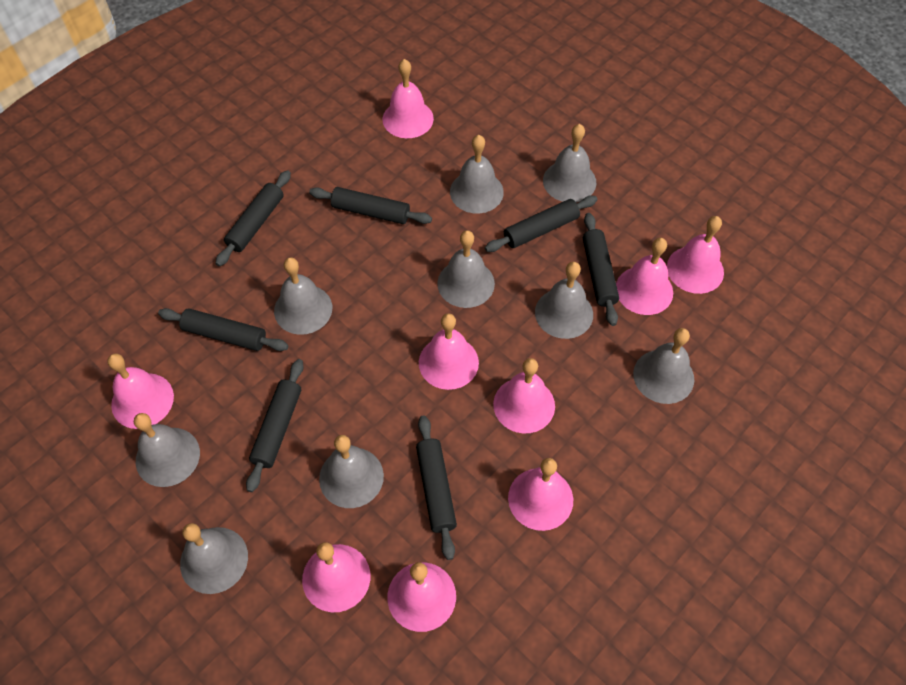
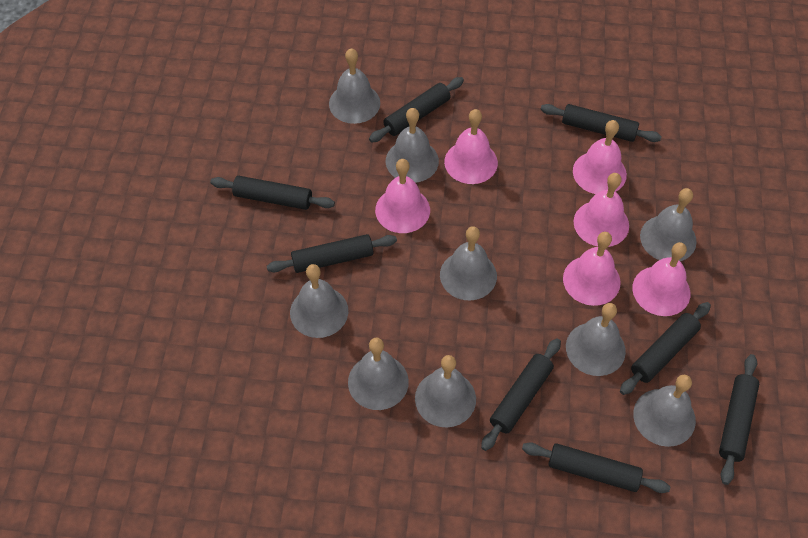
black rolling pin: [158,308,288,351] [215,170,291,266] [246,359,304,492] [309,187,432,224] [416,415,457,560] [485,195,598,252] [583,213,619,326] = 7 -> [210,176,335,210] [267,234,397,273] [369,77,464,143] [481,338,561,451] [522,442,670,493] [540,104,662,142] [620,302,711,395] [719,354,759,485] = 8
pink bell: [108,353,174,429] [302,542,370,612] [382,59,434,138] [387,562,456,632] [419,313,479,390] [493,358,555,433] [508,458,573,531] [616,238,673,315] [667,216,724,294] = 9 -> [375,159,430,233] [444,109,498,184] [563,232,621,306] [573,120,627,194] [574,173,629,247] [632,242,690,316] = 6

